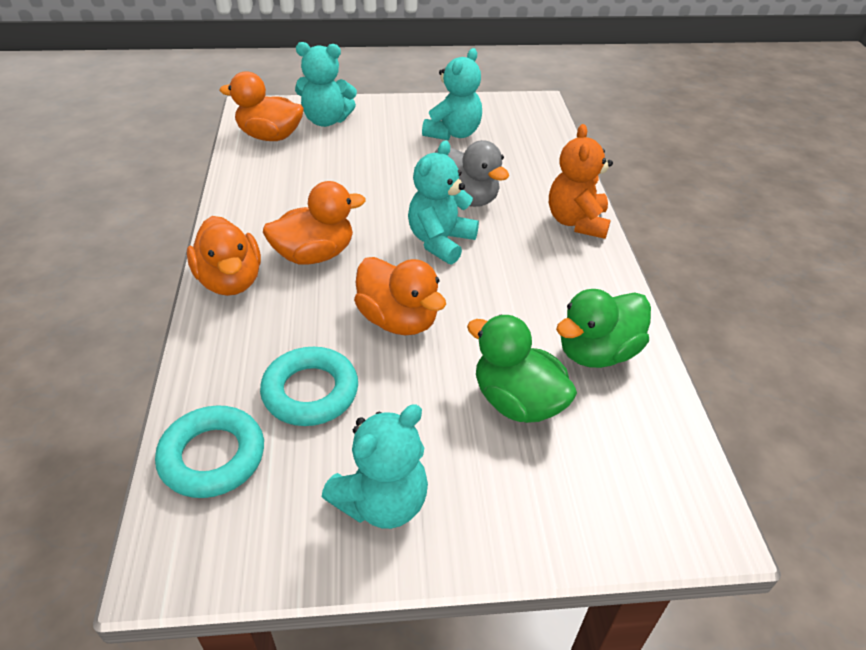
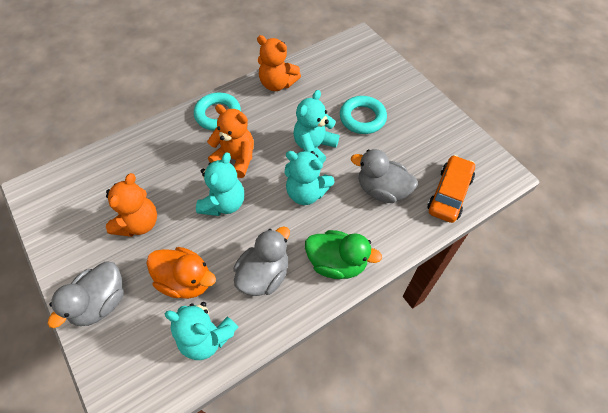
green duck: [467,315,577,423] [556,289,651,368] = 2 -> [305,230,382,279] = 1
grey duck: [434,140,509,207] = 1 -> [48,261,124,328] [234,226,290,296] [351,149,418,203] = 3
orange car: none = 0 -> [427,155,475,223] = 1
orange duck: [187,216,261,296] [219,71,304,141] [263,181,366,265] [354,257,446,335] = 4 -> [147,247,216,299] = 1
orange teddy bear: [549,124,613,239] = 1 -> [106,173,157,237] [207,104,254,178] [257,35,301,91] = 3

